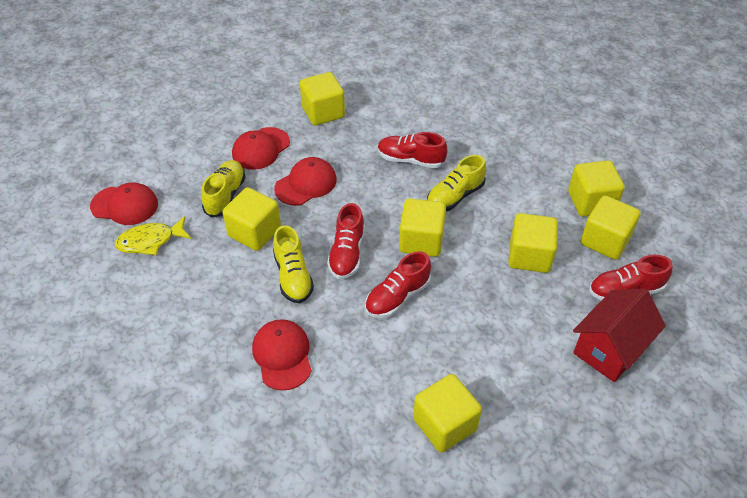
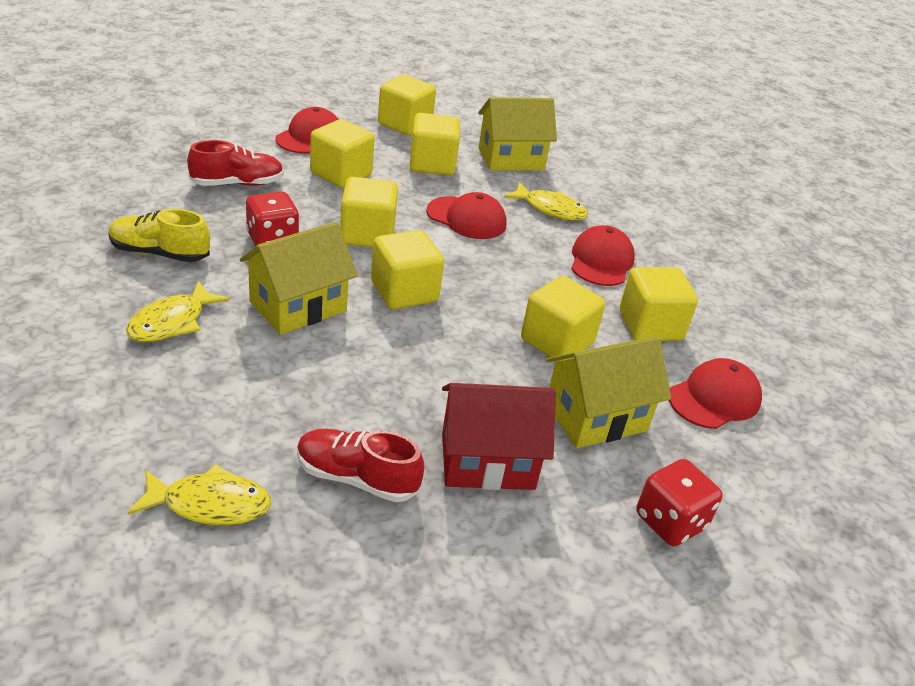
red dice: none = 0 -> [246,191,299,246] [636,459,723,546] = 2
red shoe: [327,203,365,279] [365,251,431,318] [378,132,447,168] [589,255,673,300] = 4 -> [187,140,284,186] [297,429,425,502] = 2
yellow fish: [115,216,191,255] = 1 -> [126,281,230,342] [127,464,271,525] [503,182,588,221] = 3
yellow house: none = 0 -> [240,222,358,335] [478,97,557,171] [546,336,671,448] = 3
yellow shoe: [201,160,246,218] [273,225,314,303] [427,155,486,211] = 3 -> [108,209,210,262] = 1

